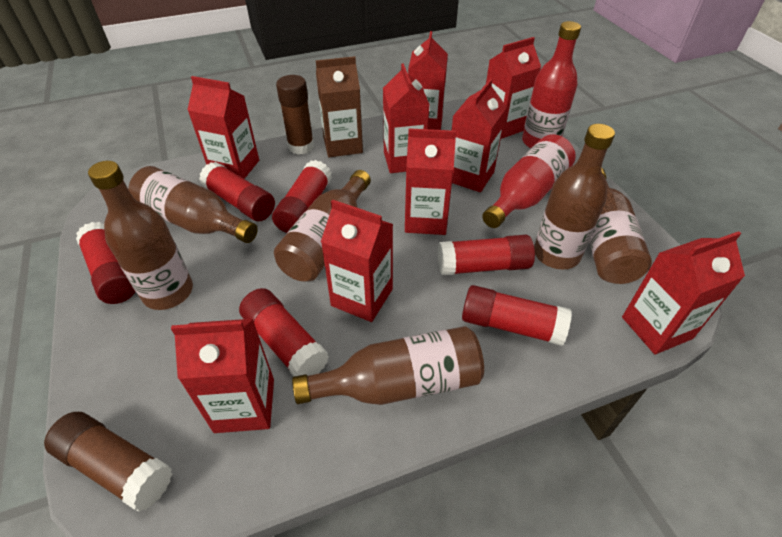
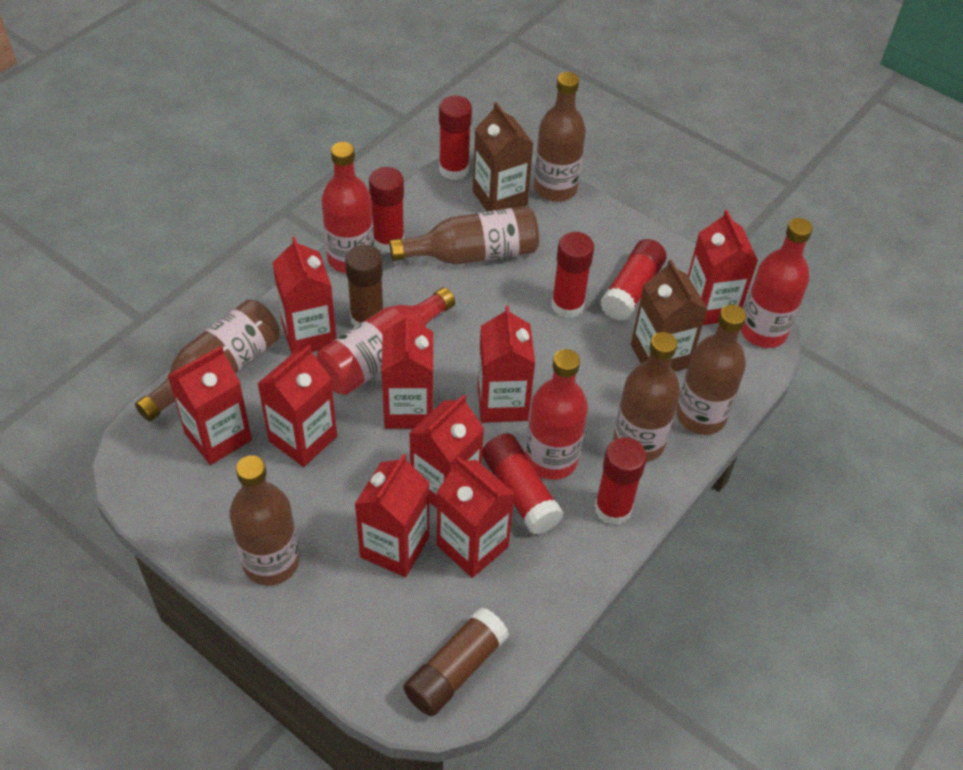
brown carton: [316,56,363,157] = 1 -> [473,102,534,211] [631,260,707,372] = 2
red bottle: [482,134,576,228] [522,21,581,149] = 2 -> [316,287,455,395] [321,142,374,273] [526,349,588,480] [740,218,813,348] = 4

